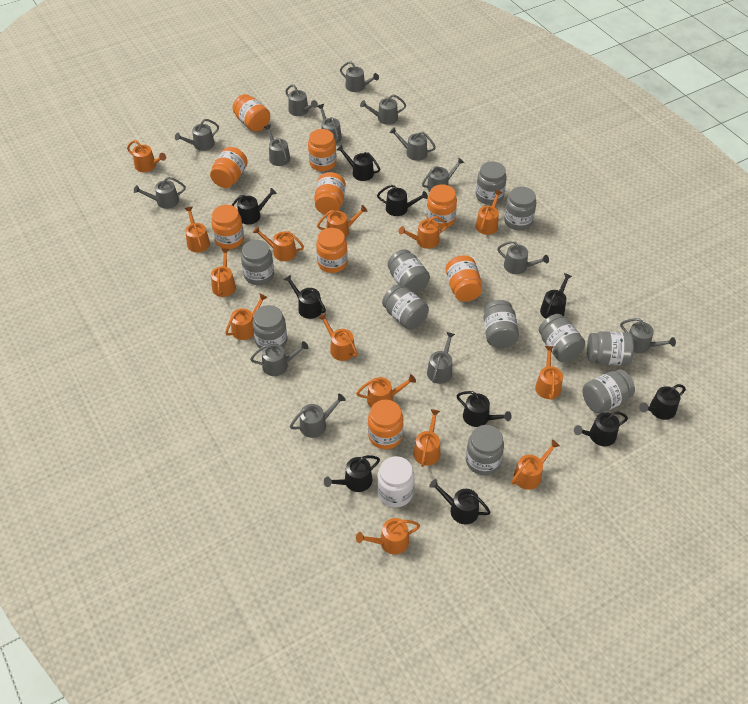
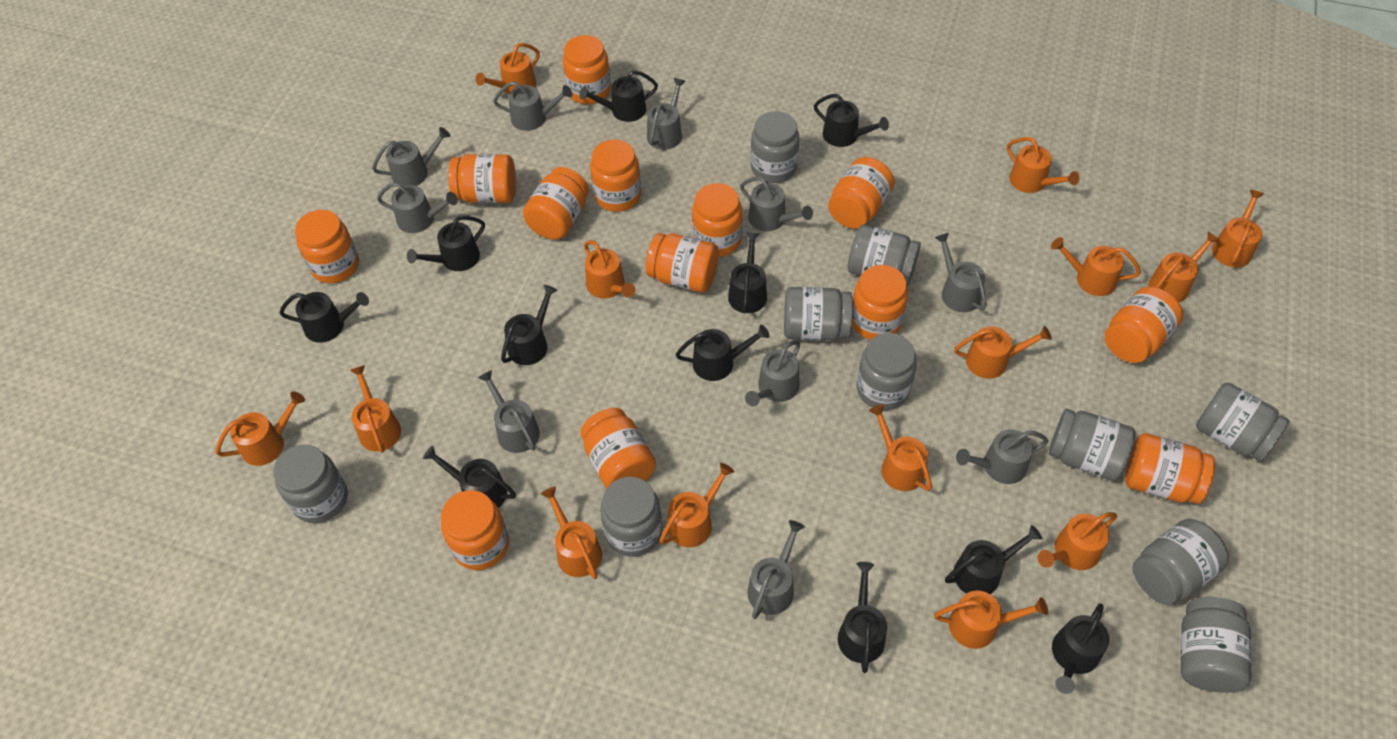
black watering can: [232,188,277,225] [284,275,326,319] [324,455,380,492] [337,145,380,181] [377,185,428,216] [429,479,491,524] [457,391,512,427] [540,273,572,319] [574,412,628,446] [639,384,686,420] = 10 -> [280,292,369,343] [407,216,485,271] [423,446,516,508] [501,285,557,365] [579,70,658,122] [676,325,770,381] [728,232,767,313] [814,94,889,147] [838,562,887,673] [945,525,1042,594] [1052,603,1109,694] = 11
grey jar: [241,240,274,285] [253,305,287,350] [382,284,429,330] [388,249,430,294] [466,425,504,475] [476,162,507,205] [483,300,519,348] [504,187,536,231] [539,314,585,362] [582,369,635,414] [587,331,634,365] = 11 -> [273,445,348,523] [600,477,662,557] [751,111,799,183] [784,287,853,341] [848,225,921,285] [857,333,917,410] [1049,409,1136,481] [1132,519,1229,605] [1180,597,1252,693] [1196,382,1289,462] = 10
grey watering can: [134,177,186,209] [175,119,219,151] [250,341,309,376] [264,125,290,166] [285,84,318,116] [290,394,346,438] [317,104,342,144] [340,61,379,92] [360,94,406,125] [390,127,436,161] [422,158,465,192] [427,332,455,384] [497,241,549,274] [620,318,676,353] = 14 -> [372,127,451,186] [377,182,458,233] [478,370,540,453] [493,81,572,131] [647,78,686,150] [740,177,813,231] [745,341,800,407] [747,520,805,619] [935,233,987,312] [956,429,1048,484] = 10
orange jar: [210,147,248,188] [211,205,244,249] [233,94,270,132] [308,129,337,171] [314,172,346,214] [316,228,348,273] [368,400,403,449] [426,184,457,228] [446,255,482,302] = 9 -> [295,210,359,283] [441,490,509,570] [448,154,516,203] [523,167,589,240] [563,35,611,104] [580,408,656,488] [590,139,641,212] [646,233,719,293] [692,183,742,257] [828,157,895,229] [852,265,908,340] [1104,286,1183,363] [1125,433,1215,504] = 13
white jar: [377,456,415,508] = 1 -> none = 0

